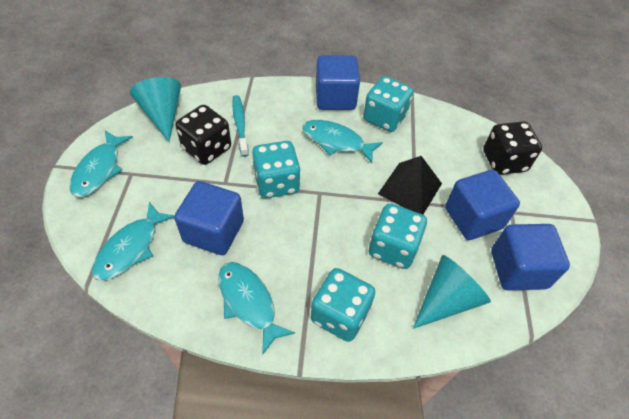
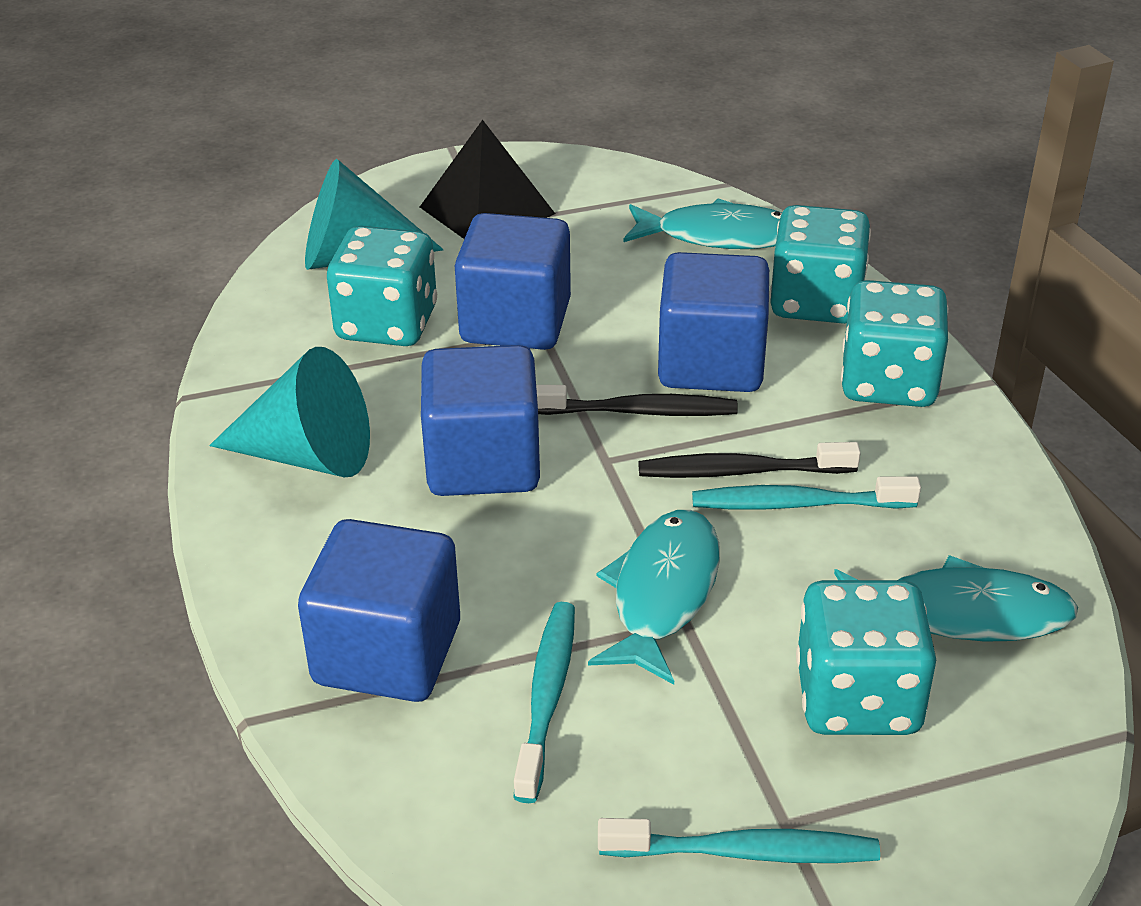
black dice: [175,105,231,165] [483,121,542,175] = 2 -> none = 0
black toothbrush: none = 0 -> [536,385,738,416] [638,442,861,478] = 2
turquoise fish: [70,130,133,197] [92,202,175,281] [218,262,295,355] [302,120,383,163] = 4 -> [588,510,720,685] [624,199,782,249] [834,555,1078,642] = 3
turquoise toothbrush: [232,95,249,157] = 1 -> [513,602,575,803] [598,818,880,863] [692,476,921,510] = 3

